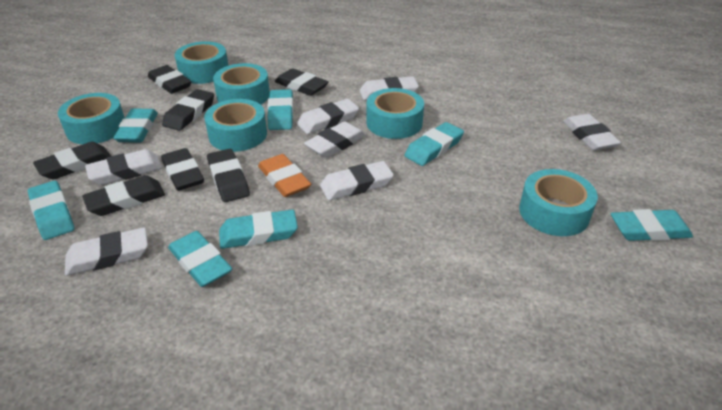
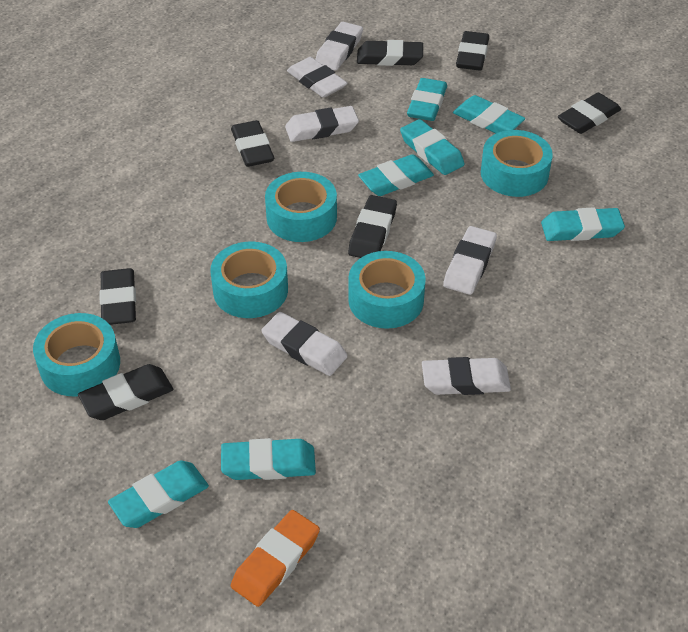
turquoise tape: [58,93,125,144] [175,41,228,84] [204,99,267,152] [213,63,270,105] [366,88,424,139] [519,169,598,236] = 6 -> [33,313,120,396] [210,242,288,318] [265,172,337,242] [348,251,426,329] [481,130,553,197] = 5
white eraser: [65,227,148,276] [85,149,162,185] [297,99,359,134] [304,121,366,158] [320,161,394,200] [360,76,419,100] [563,114,621,150] = 7 -> [261,312,348,376] [285,106,359,142] [287,57,347,98] [315,22,363,71] [422,357,511,395] [443,226,497,295] = 6

